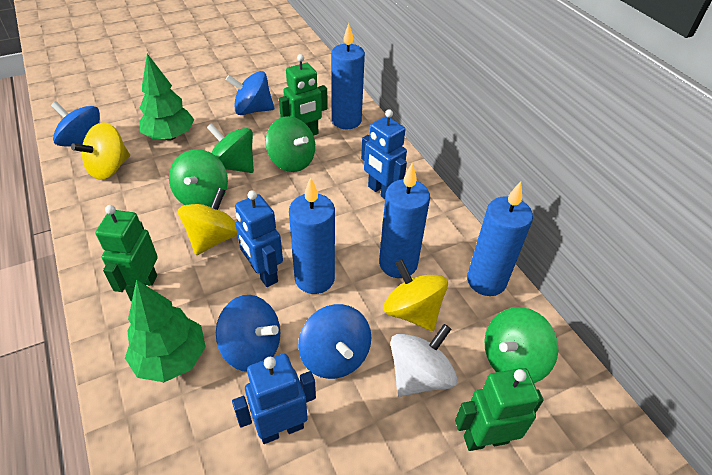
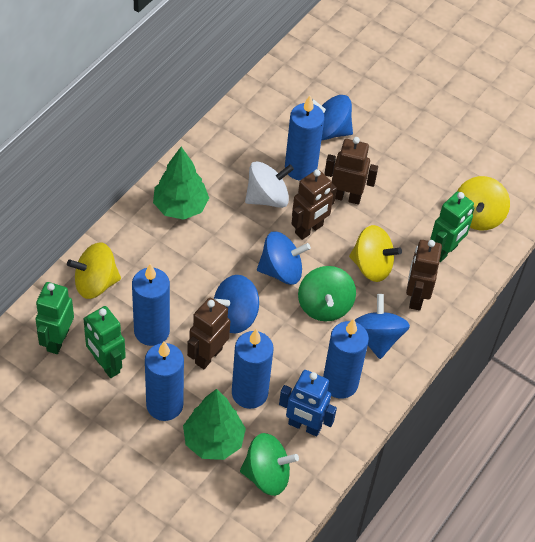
blue candle: [289,177,335,294] [331,23,365,129] [379,162,430,278] [467,181,533,296] = 4 -> [132,264,170,346] [145,341,184,421] [232,329,274,409] [285,96,325,180] [323,319,369,399] = 5
blue robot: [232,354,316,444] [235,190,283,287] [361,109,407,199] = 3 -> [279,370,337,436] = 1
brown robot: none = 0 -> [187,298,230,369] [291,169,337,240] [324,137,378,205] [406,240,442,311] = 4
green spinning top: [169,149,228,207] [207,123,254,173] [266,116,315,172] [484,307,558,383] = 4 -> [240,433,299,496] [298,266,356,321] = 2

